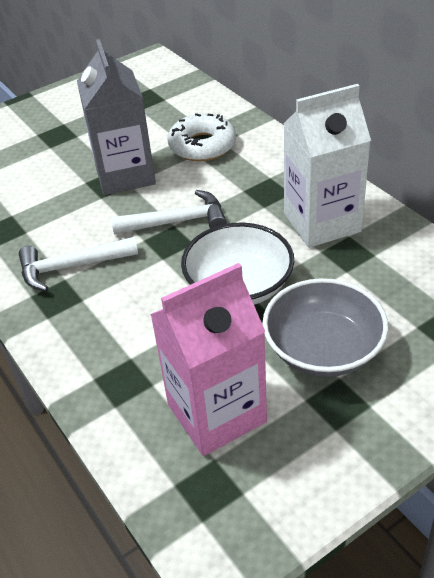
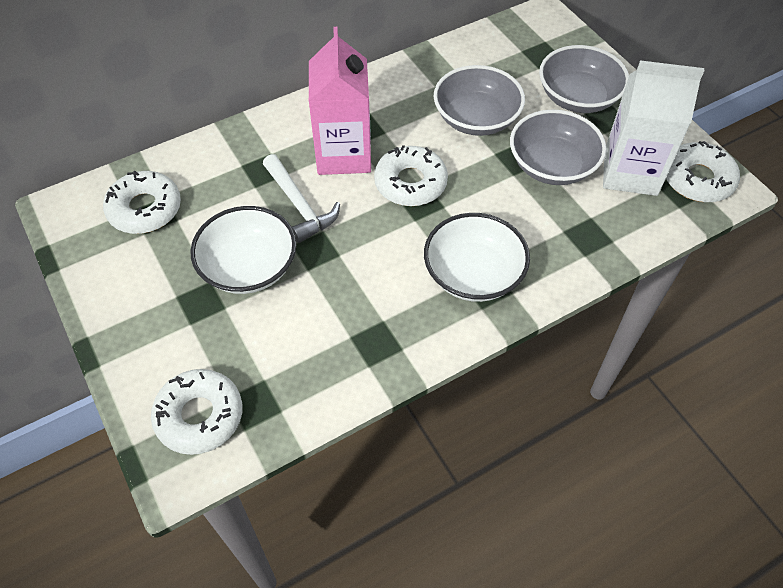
grey bowl: [262,278,388,377] = 1 -> [434,65,525,136] [510,110,606,185] [539,45,629,113] = 3
grey carton: [77,39,156,195] = 1 -> none = 0
white bowl: [181,223,294,305] = 1 -> [190,206,297,294] [424,213,530,302] = 2
white donut: [167,113,236,162] = 1 -> [103,171,181,234] [151,369,242,455] [374,145,448,206] [666,141,740,202] = 4
white hammer: [19,237,138,291] [111,190,227,234] = 2 -> [263,154,340,243] = 1

